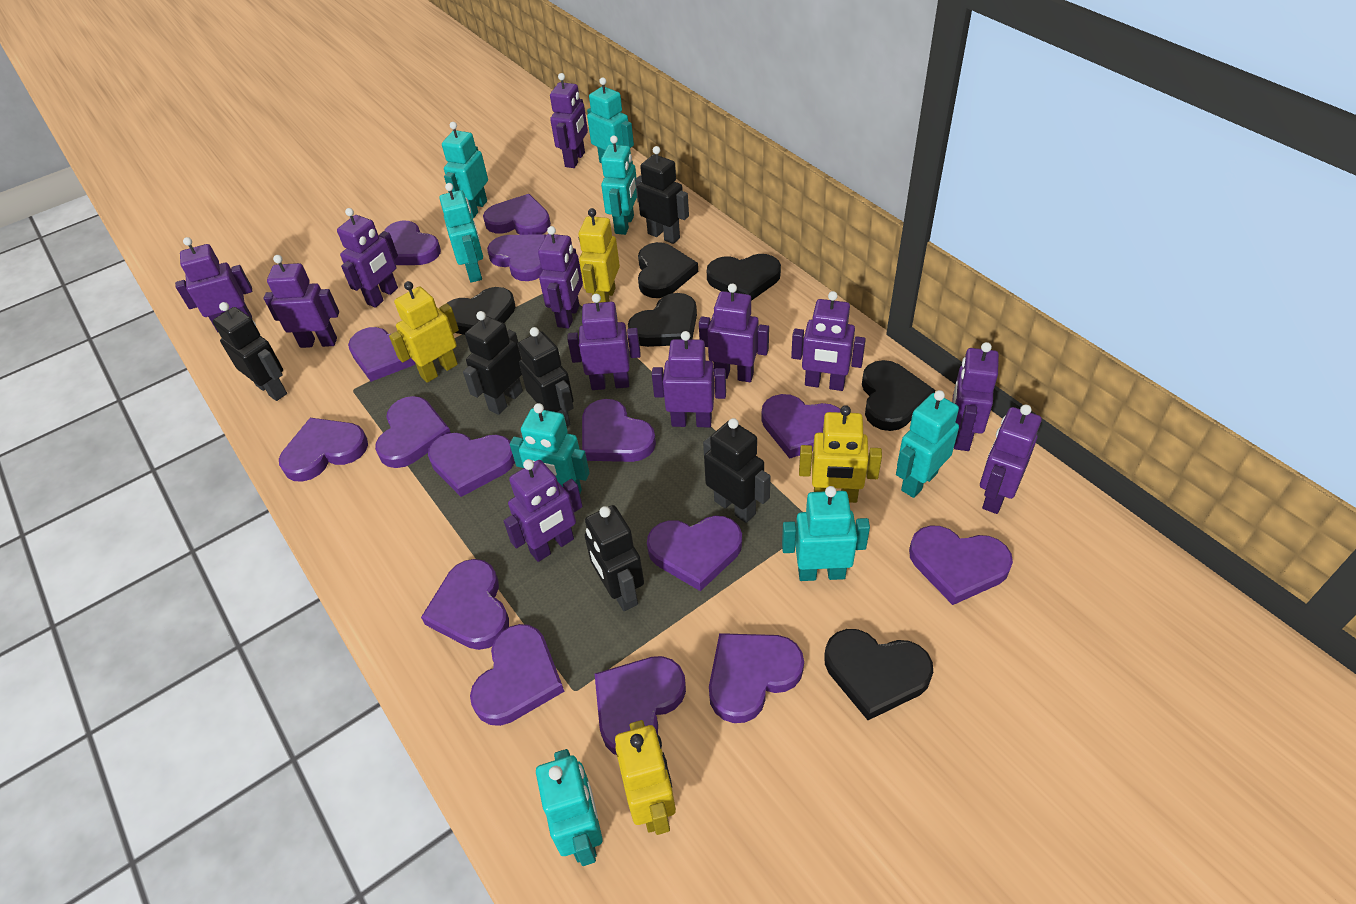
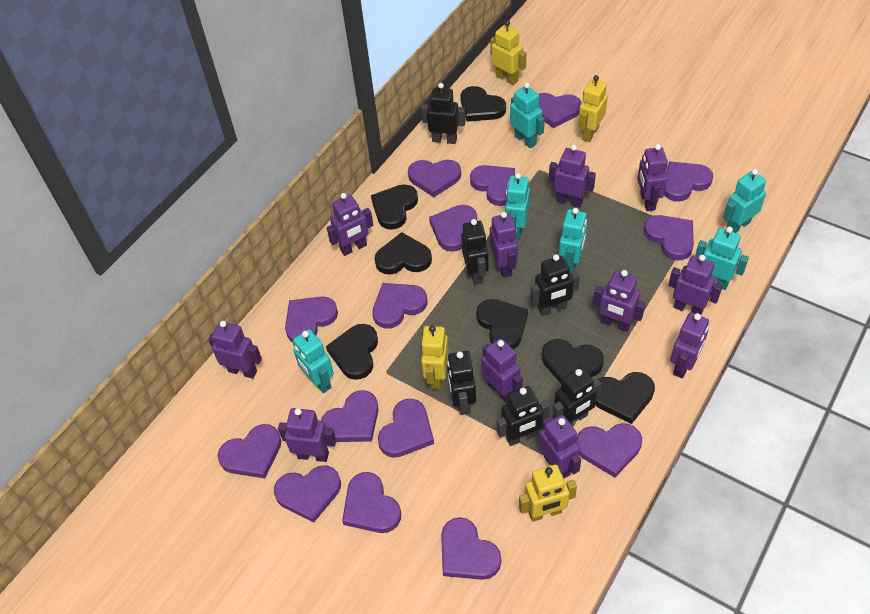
black heart: [447,287,516,335] [628,293,697,347] [638,242,698,298] [707,254,781,301] [825,629,933,720] [862,360,935,431] = 6 -> [326,324,378,380] [371,184,418,230] [374,232,432,275] [460,86,506,122] [476,299,528,349] [542,339,604,383] [595,372,655,424] = 7
purple robot: [175,237,252,333] [264,255,339,348] [337,208,398,308] [503,459,583,562] [538,226,583,328] [550,73,588,168] [567,294,640,390] [652,331,726,427] [699,283,769,382] [791,291,866,391] [952,342,999,451] [980,405,1042,514] = 12 -> [208,321,262,379] [278,408,336,462] [327,193,373,256] [481,338,523,403] [490,212,518,278] [539,415,581,479] [549,145,596,208] [593,270,646,332] [637,144,668,211] [668,255,723,315] [670,312,709,378] = 11
turquoise robot: [439,183,483,283] [442,122,488,218] [510,403,590,493] [536,749,603,866] [587,77,634,163] [601,135,637,235] [782,486,870,581] [896,390,959,498] = 8 -> [293,329,334,393] [505,173,530,239] [510,83,545,149] [559,208,587,274] [695,227,749,290] [723,169,766,233] = 6

